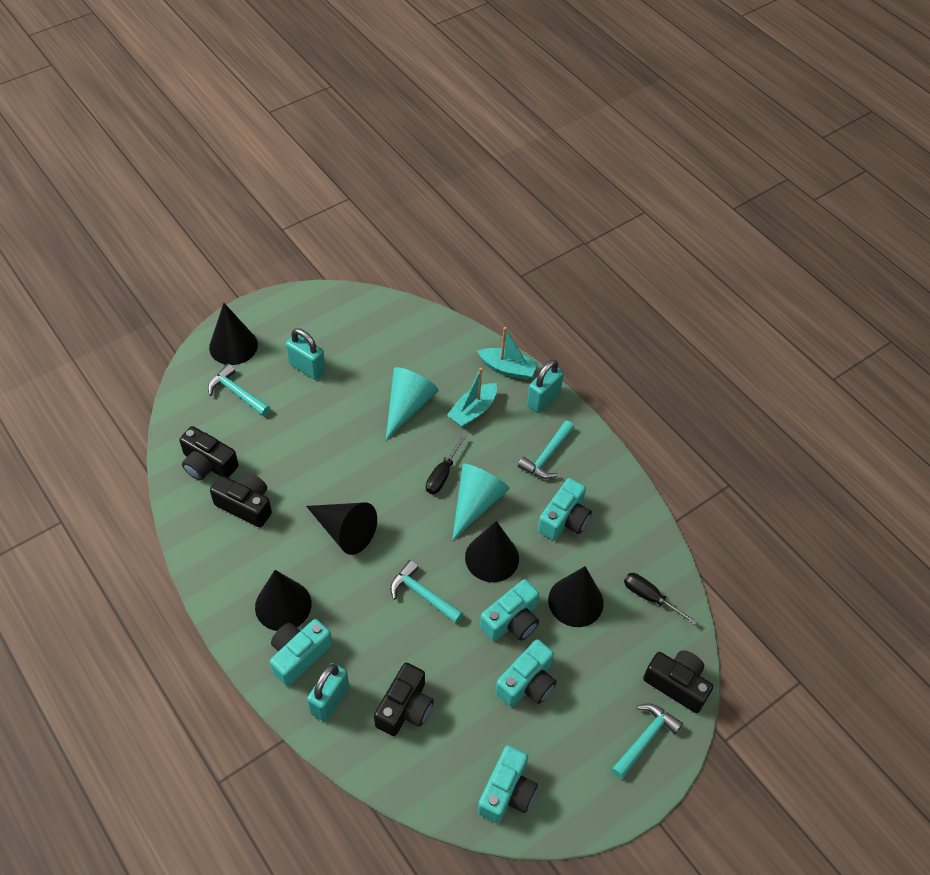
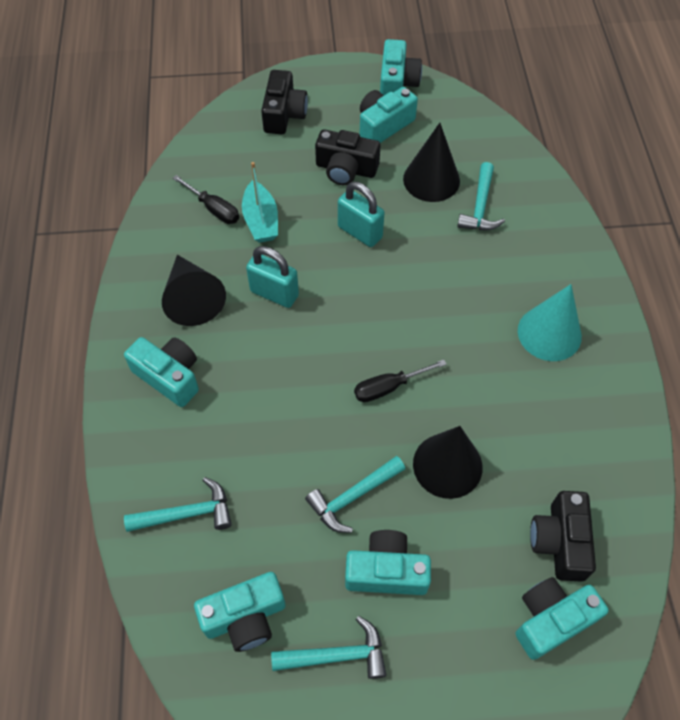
black camera: [179,426,239,481] [210,473,272,527] [374,663,434,736] [643,650,713,713] = 4 -> [261,70,308,134] [315,129,380,185] [530,491,596,582] = 3
black cone: [209,303,258,365] [255,570,312,631] [306,502,377,555] [465,521,519,582] [548,566,604,627] = 5 -> [162,255,226,326] [403,123,460,202] [413,426,482,499] = 3
turquoise boat: [447,368,497,428] [477,327,538,380] = 2 -> [242,162,278,243] = 1
turquoise camera: [270,619,332,686] [477,745,538,823] [480,579,539,641] [495,639,557,707] [538,478,592,541] = 5 -> [124,337,199,407] [194,572,285,652] [345,530,431,595] [360,87,418,143] [380,39,422,95] [515,577,609,660] = 6
turquoise cone: [386,367,439,440] [452,464,510,540] = 2 -> [518,284,582,361] = 1
turquoise padlock: [286,328,326,380] [307,663,349,722] [527,359,564,413] = 3 -> [246,246,299,308] [338,182,384,247] = 2

